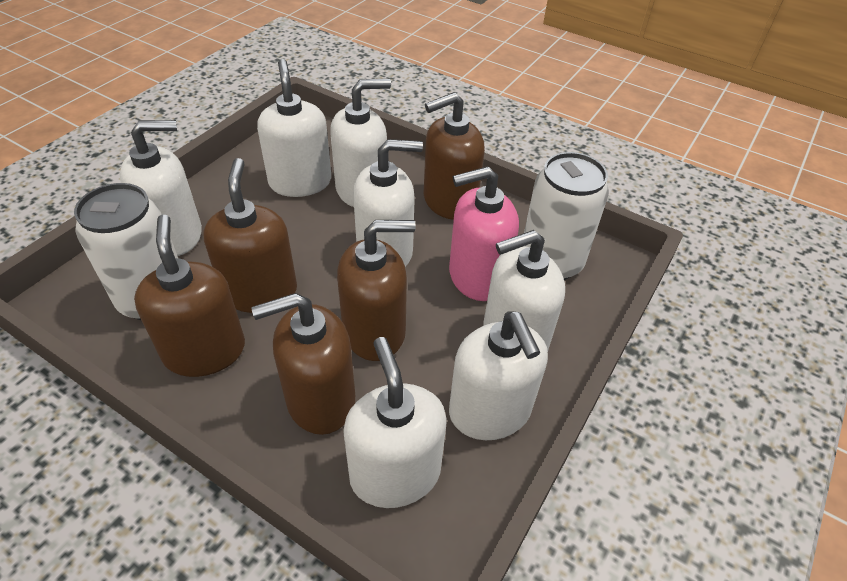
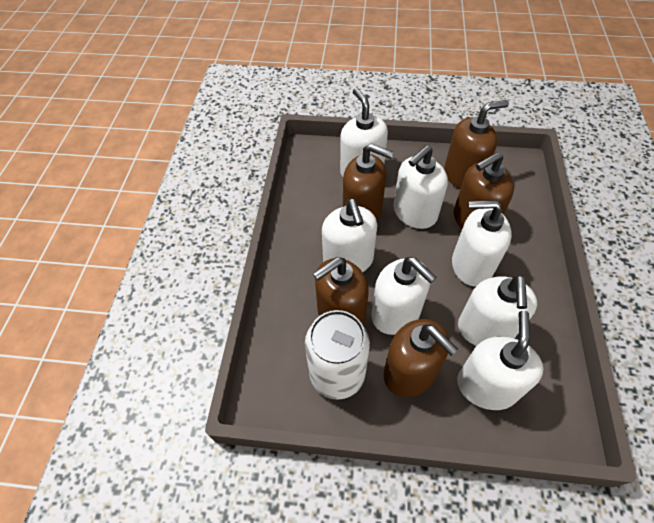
pink soap dispenser: [449,166,519,301] = 1 -> none = 0
white can: [74,183,178,320] [524,152,609,280] = 2 -> [305,310,370,400] = 1

